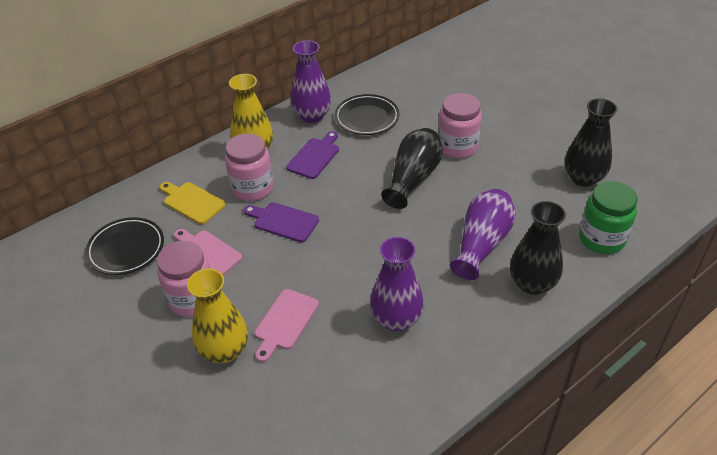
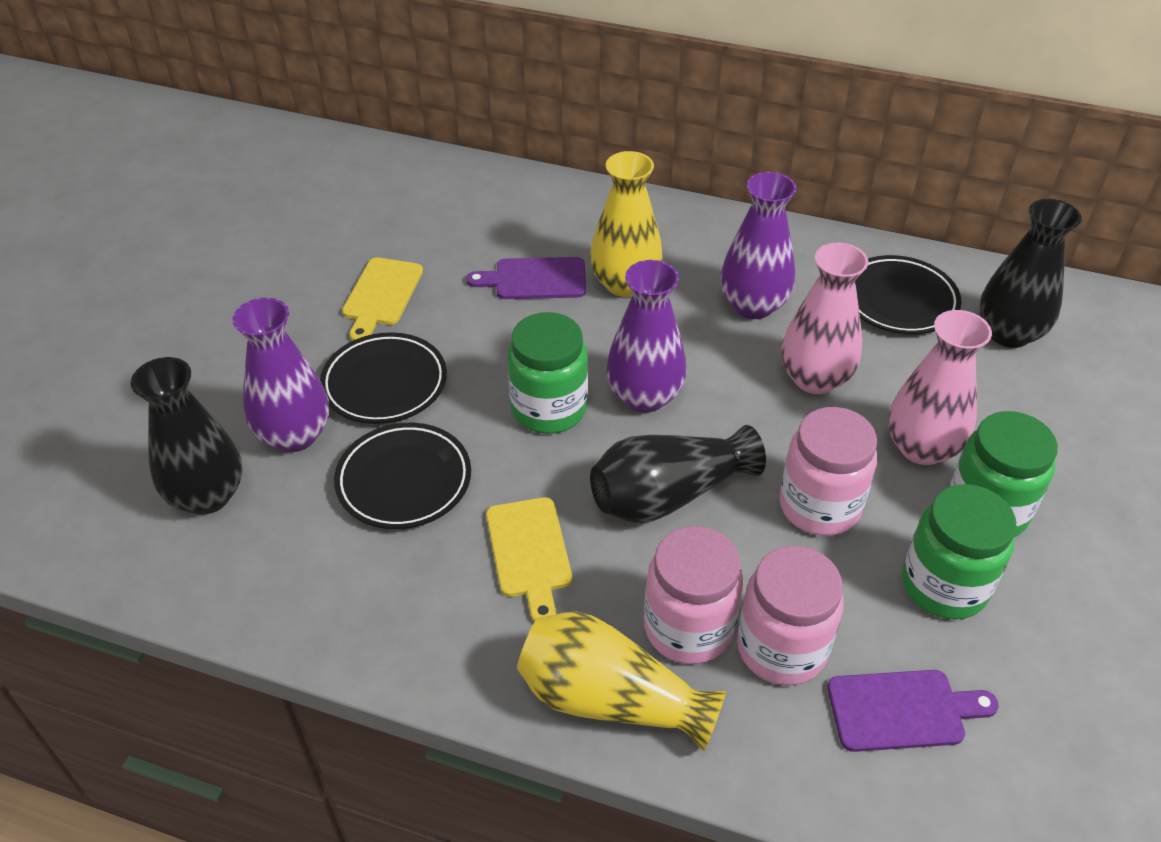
black plate: [85,217,164,275] [335,94,399,135] = 2 -> [320,332,447,424] [334,423,471,529] [855,255,961,334] = 3
green jar: [579,181,637,254] = 1 -> [507,312,588,434] [902,484,1017,619] [949,411,1058,537] = 3
pink cutting board: [174,229,243,275] [255,289,319,362] = 2 -> none = 0
pink vase: none = 0 -> [781,243,869,394] [888,310,992,465] = 2
yellow cutting board: [160,182,226,224] = 1 -> [342,257,423,341] [486,497,572,622] = 2

